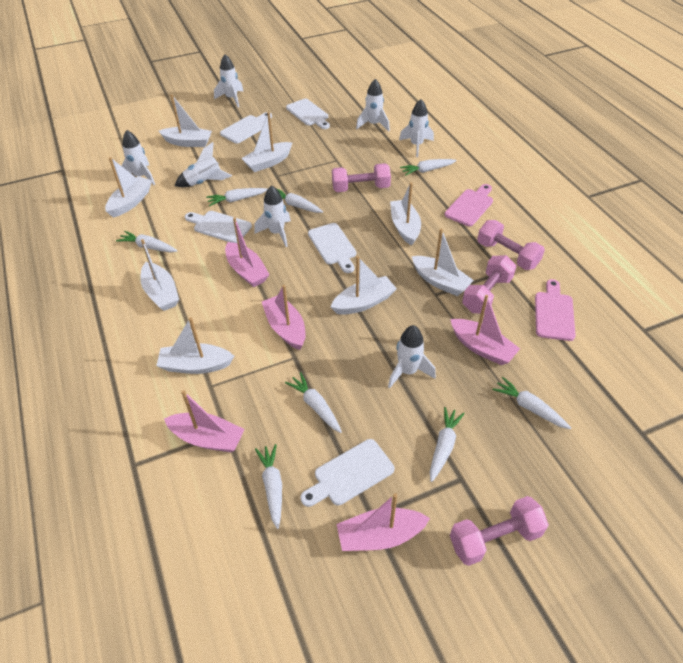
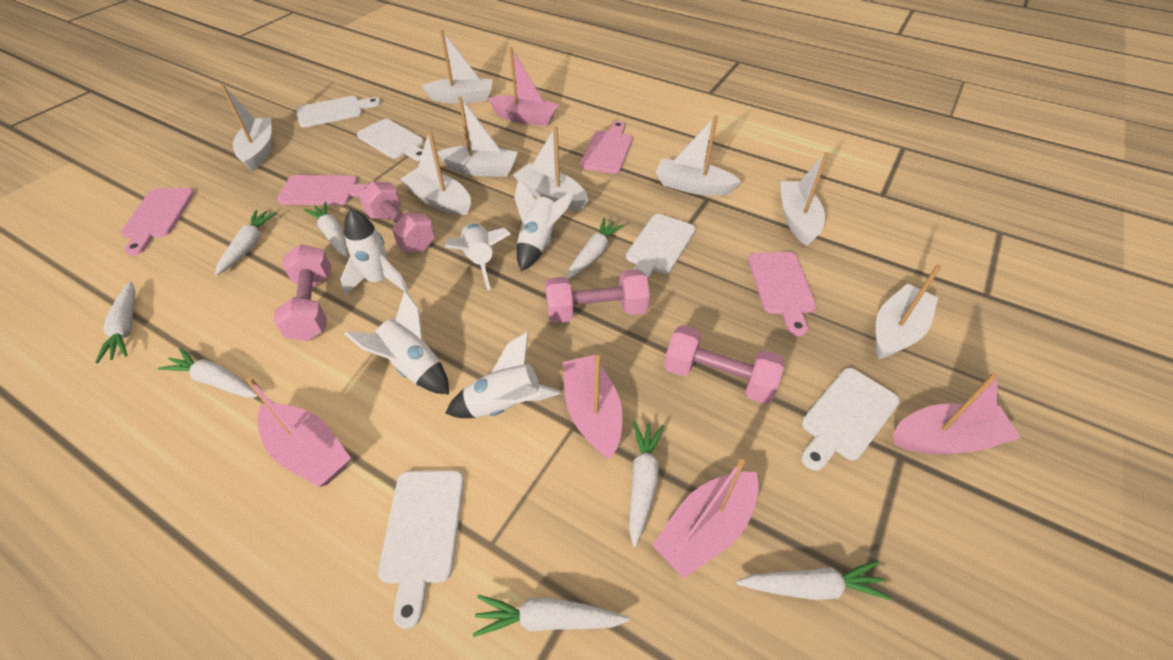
pink cutting board: [445,184,493,226] [535,279,576,341] = 2 -> [121,188,195,256] [277,175,369,205] [580,121,633,174] [748,252,816,337] = 4
white rocket: [121,130,155,185] [175,142,232,187] [214,54,243,107] [254,185,291,247] [356,79,390,131] [388,325,436,388] [399,99,434,157] = 7 -> [340,209,408,296] [345,291,449,394] [445,223,511,291] [445,332,561,418] [514,180,575,271] = 5

